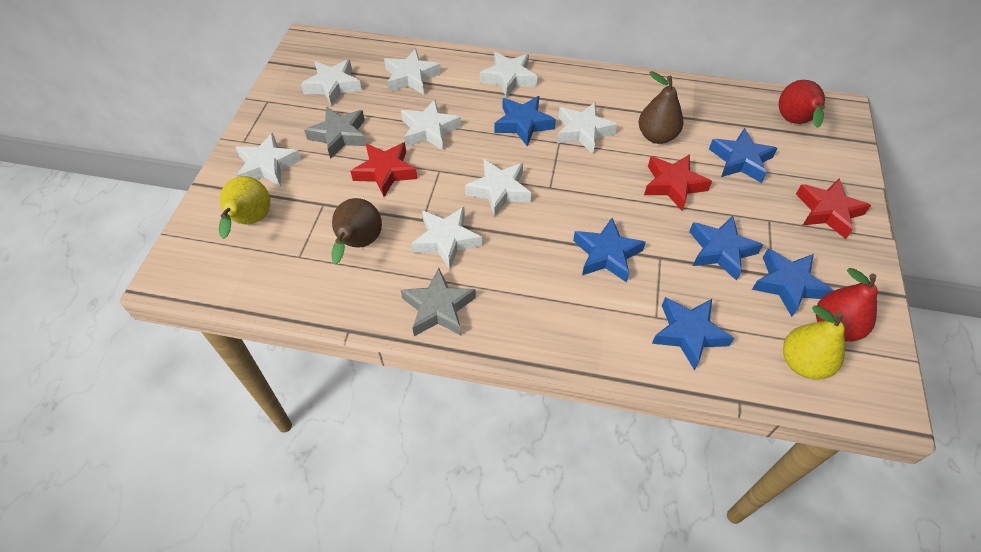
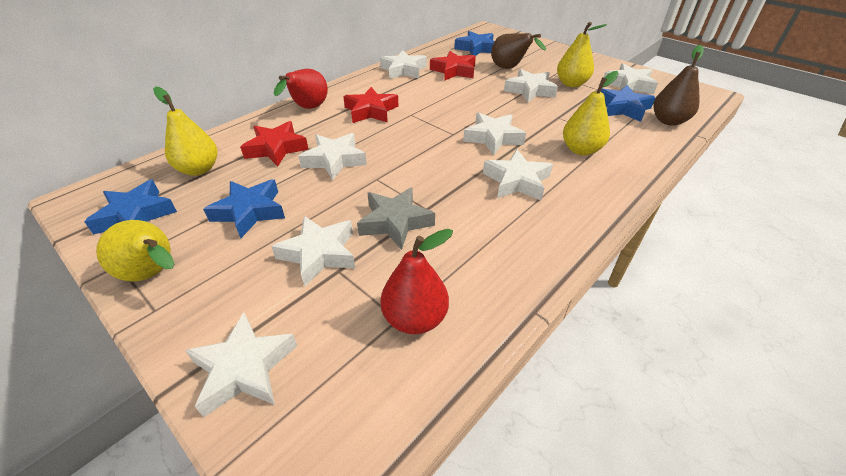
blue star: [494,96,556,146] [573,218,646,282] [652,297,734,370] [689,216,764,281] [709,128,777,183] [752,248,834,317] = 6 -> [84,179,177,235] [203,179,285,238] [454,31,495,56] [600,85,656,122] = 4
grey star: [304,107,366,159] [401,268,476,336] = 2 -> [357,187,435,250] = 1
yellow pear: [219,176,270,239] [783,305,845,380] = 2 -> [96,220,174,282] [153,86,217,176] [557,22,607,87] [563,71,619,155] = 4

